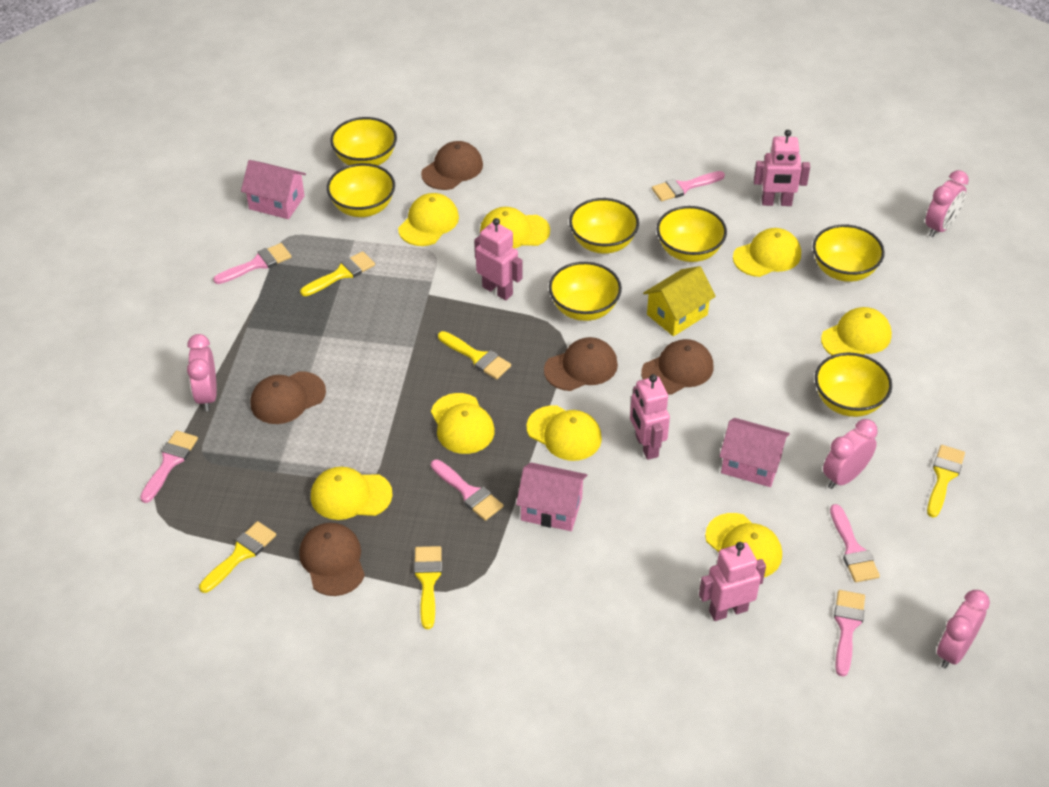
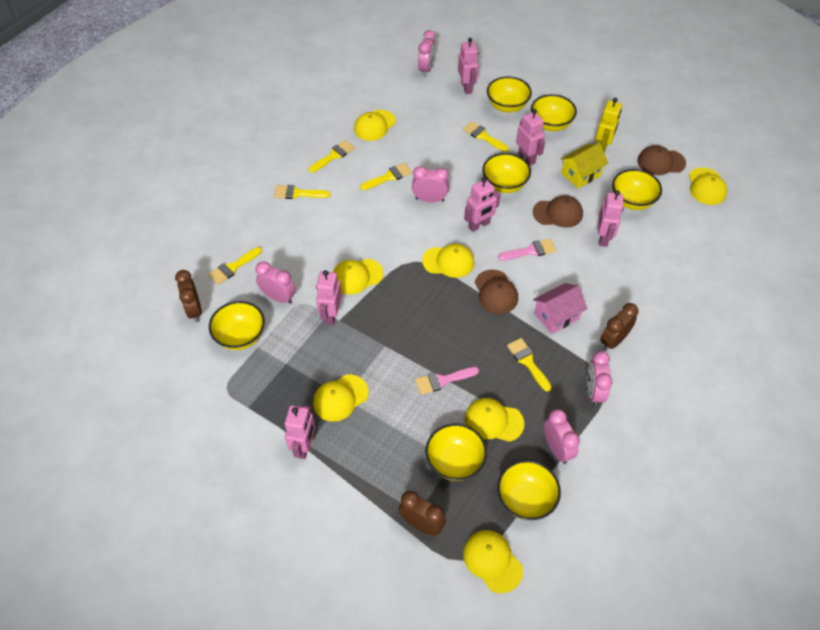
brown cap: [251,371,326,424] [299,523,365,596] [421,141,483,190] [544,337,618,391] [641,339,713,395] = 5 -> [475,270,518,314] [533,195,583,228] [637,145,686,175] = 3
brown clock: none = 0 -> [175,270,202,322] [399,491,446,536] [600,303,638,351] = 3
pink brush: [140,430,198,503] [213,243,292,284] [431,459,503,521] [652,171,725,201] [830,504,880,583] [834,590,865,677] = 6 -> [415,367,479,395] [498,239,556,260] = 2
pink clock: [187,334,217,411] [823,419,878,489] [925,170,969,237] [937,590,990,669] = 4 -> [256,261,296,304] [412,166,449,202] [418,30,436,77] [544,409,580,464] [587,351,613,407] = 5
pink house: [241,160,306,219] [516,463,587,531] [719,418,790,487] = 3 -> [533,283,587,334] = 1
pink robot: [474,218,523,300] [630,374,670,460] [699,542,766,621] [754,130,810,206] = 4 -> [285,405,315,459] [316,270,342,325] [458,37,479,94] [464,177,500,232] [516,109,545,166] [598,190,624,247] = 6
yellow brush: [199,521,276,593] [300,251,375,296] [414,546,442,629] [438,331,511,379] [927,445,965,518] = 5 -> [208,247,262,285] [274,185,330,199] [309,140,355,173] [360,163,412,190] [463,121,509,152] [507,338,551,392] = 6
yellow cap: [311,467,393,520] [398,193,459,246] [431,393,495,454] [480,207,550,248] [526,405,602,461] [705,513,782,577] [733,228,801,277] [821,307,892,355] = 8 -> [313,374,369,422] [333,258,383,295] [354,110,396,141] [422,244,475,278] [463,530,523,593] [465,398,524,442] [689,167,727,205] = 7
yellow robot: none = 0 -> [595,98,622,152] = 1

